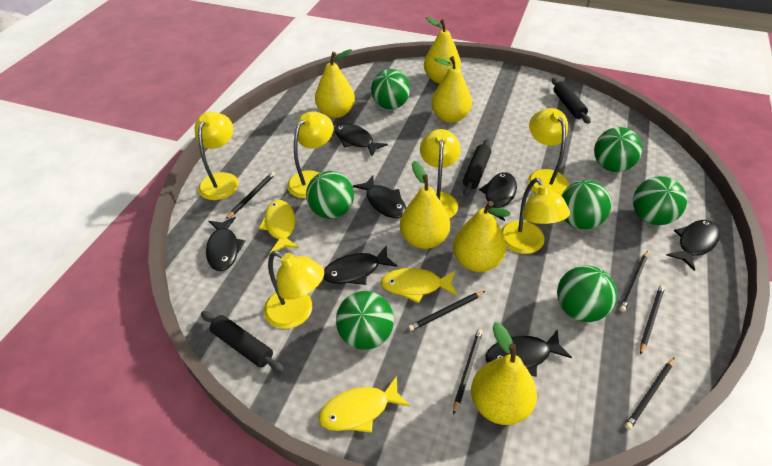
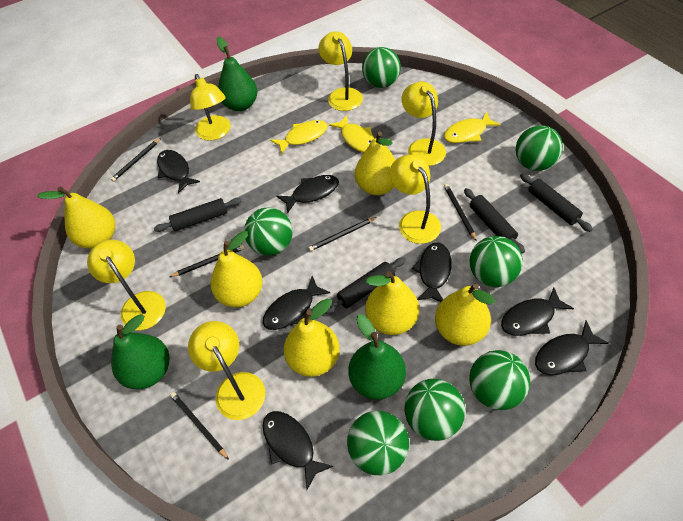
black pencil: [226,172,275,219] [408,291,485,331] [453,329,483,415] [620,251,648,312] [625,358,674,430] [640,285,665,355] = 6 -> [111,138,161,182] [170,245,245,277] [170,392,229,460] [309,217,377,251] [444,184,477,241] = 5
black rolling pin: [201,311,284,373] [463,139,491,196] [552,78,591,124] = 3 -> [154,198,242,232] [326,257,406,314] [464,188,525,254] [520,173,593,232] = 4
green pear: none = 0 -> [111,314,169,389] [216,37,257,111] [349,314,406,400] = 3

